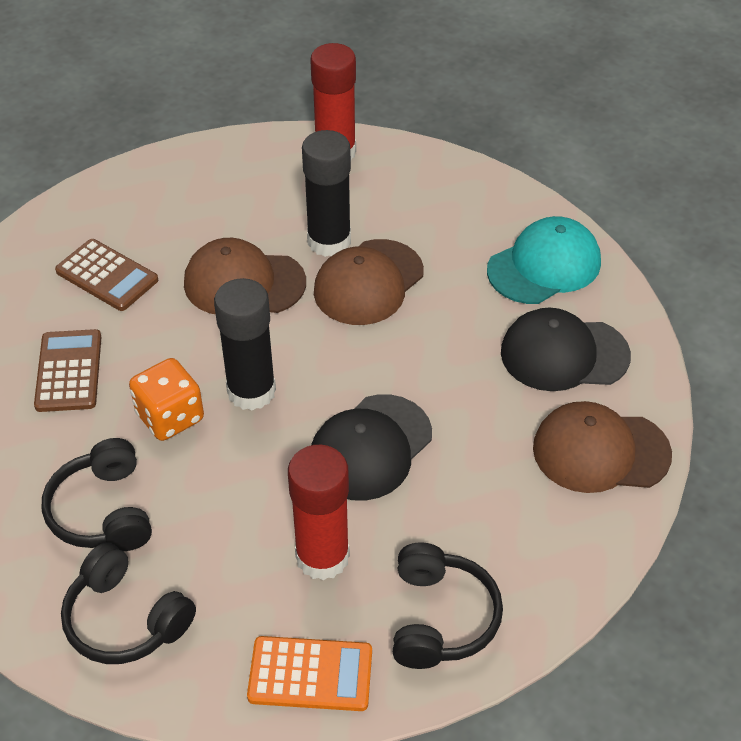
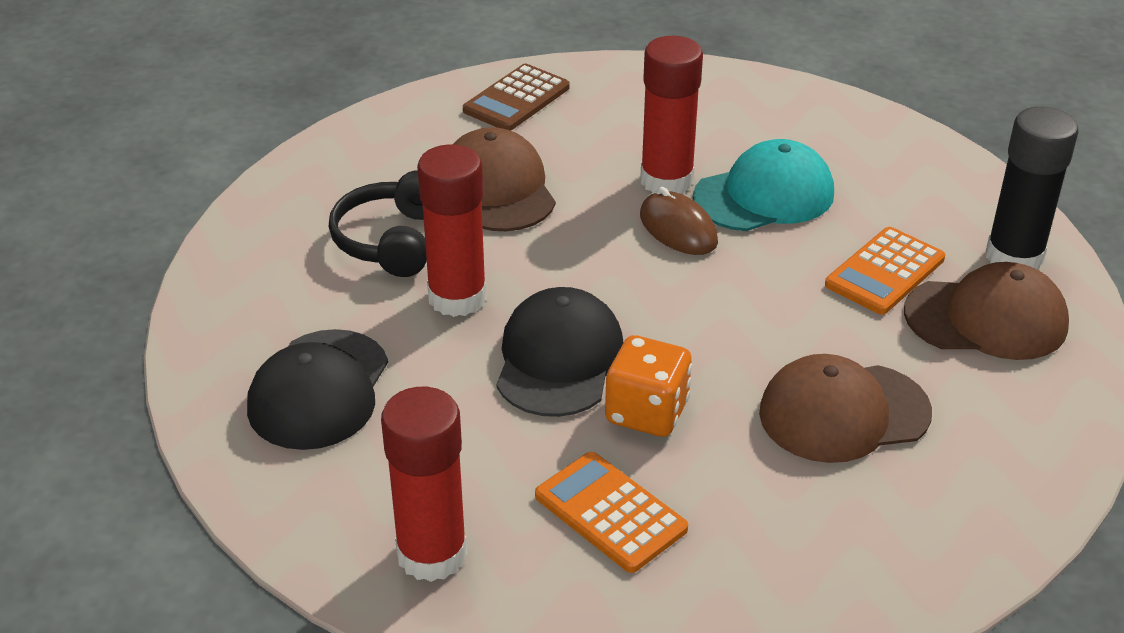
black glue stick: [214,278,276,411] [302,130,351,257] = 2 -> [986,107,1078,270] = 1
black headphones: [42,438,152,551] [61,542,196,664] [393,543,503,669] = 3 -> [329,170,427,277] = 1
brown calculator: [34,329,101,412] [55,239,158,311] = 2 -> [463,64,570,131] = 1
brown mouse: none = 0 -> [640,187,718,255] = 1
orange calculator: [247,636,372,711] = 1 -> [535,452,688,573] [825,227,945,315] = 2
red glue stick: [288,445,350,580] [310,43,356,159] = 2 -> [381,387,467,582] [417,144,487,317] [640,36,703,194] = 3

